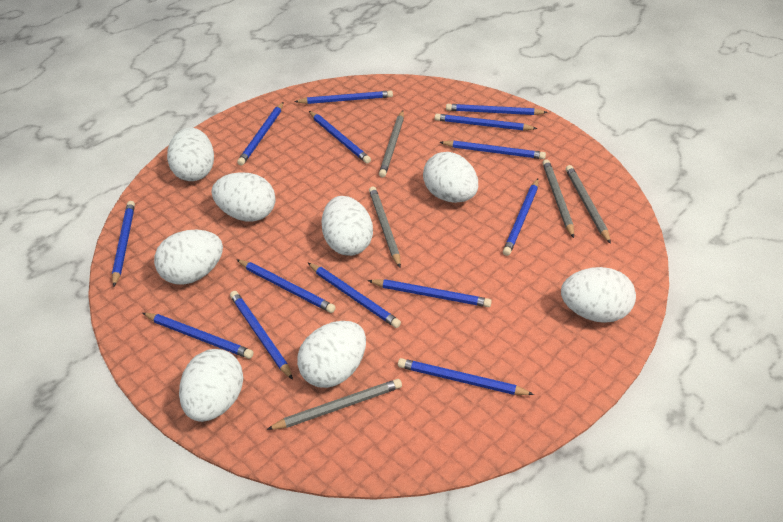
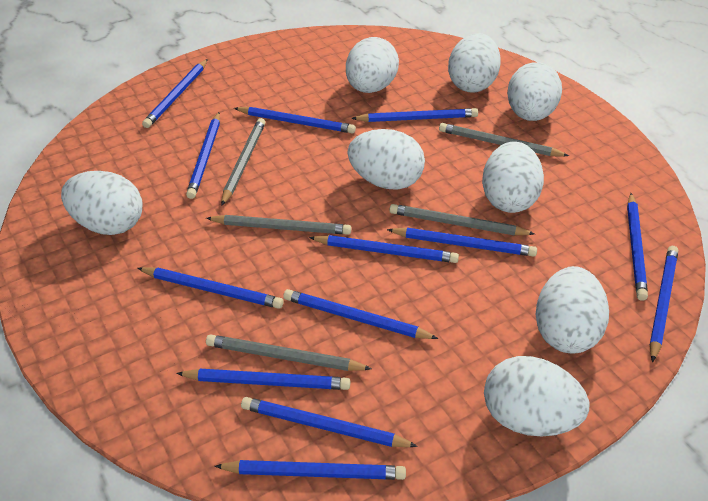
blue pencil: [112,201,135,287] [143,313,254,359] [230,291,293,380] [236,259,336,313] [237,102,284,166] [294,90,393,104] [308,263,401,328] [309,111,371,164] [368,279,492,307] [398,358,534,395] [435,114,537,131] [440,140,546,159] [446,104,548,115] [503,179,538,256] = 14 -> [138,267,283,309] [142,59,208,128] [176,369,350,390] [186,112,220,199] [214,460,406,480] [234,107,356,134] [241,397,418,447] [283,289,438,339] [309,235,459,263] [351,108,478,122] [387,228,537,257] [627,193,648,301] [649,246,678,362] = 13

